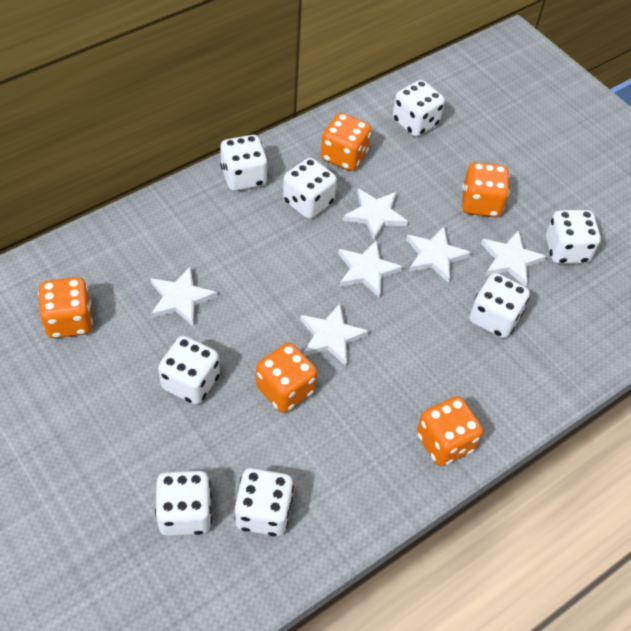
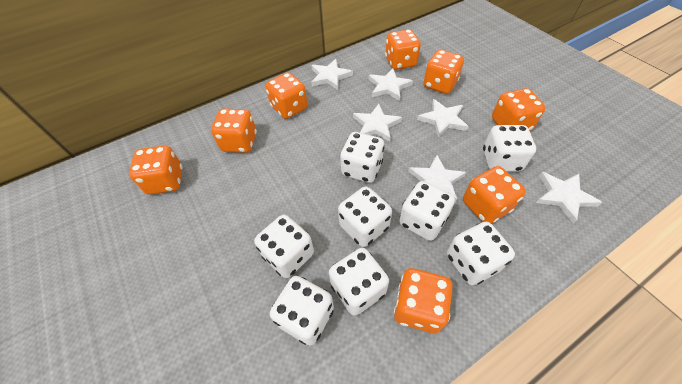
orange dice: [38,277,93,338] [256,343,317,413] [321,113,371,171] [417,396,483,466] [462,162,510,217] = 5 -> [129,146,183,195] [211,109,257,153] [265,72,308,119] [385,29,421,70] [394,268,453,333] [423,50,464,94] [463,166,526,223] [492,88,546,131] = 8

